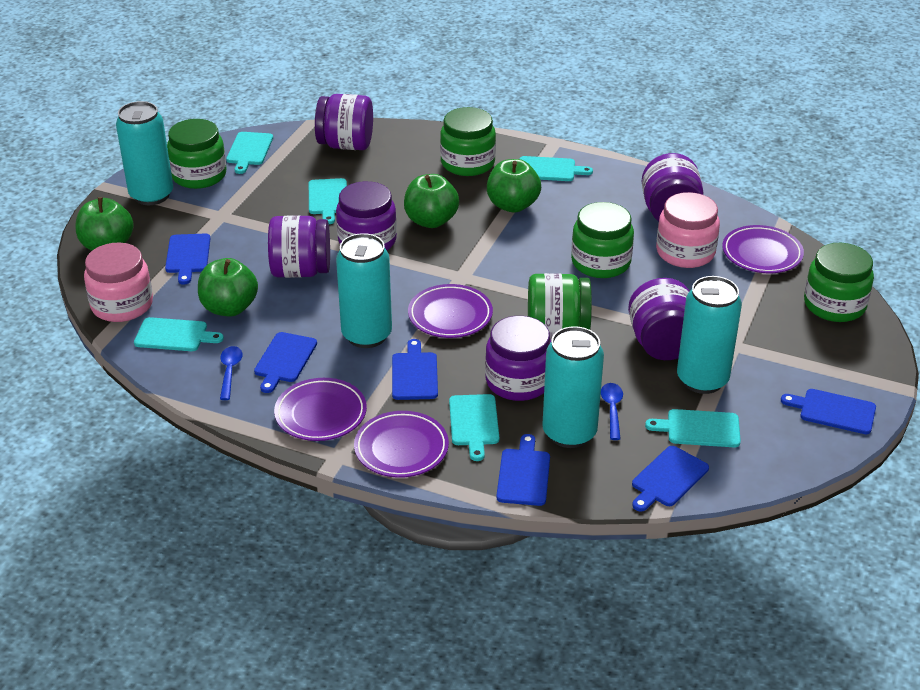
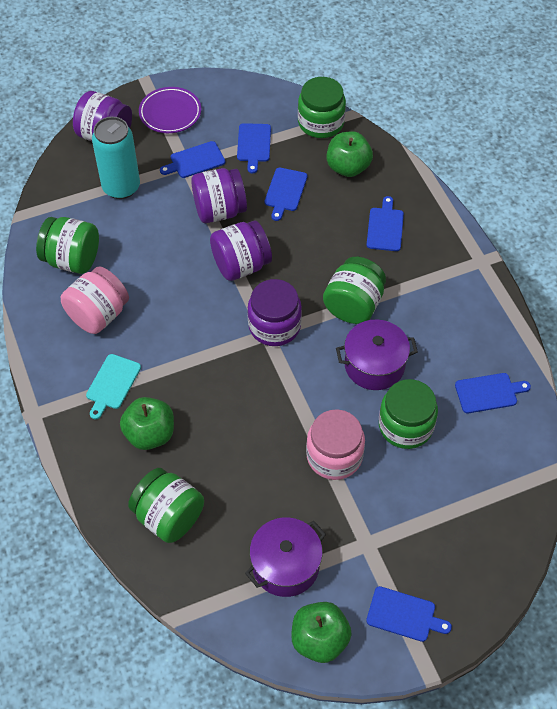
blue spoon: [220,346,242,400] [601,383,623,440] = 2 -> none = 0
green apple: [76,197,134,251] [198,258,258,317] [404,174,459,228] [487,159,541,212] = 4 -> [120,397,174,450] [291,602,352,663] [326,131,373,177] = 3
purple jar: [268,215,330,278] [315,94,373,150] [336,181,397,250] [485,316,551,401] [628,278,690,360] [642,153,703,222] = 6 -> [73,91,132,141] [191,168,247,223] [210,221,272,281] [247,279,302,346] = 4
purple plate: [274,378,367,441] [354,411,449,478] [408,284,493,338] [722,225,804,273] = 4 -> [139,87,201,133] = 1
purple pot: none = 0 -> [245,518,326,597] [336,320,418,390] = 2
turquoise can: [116,101,173,205] [336,233,392,348] [542,326,604,448] [677,276,742,394] = 4 -> [92,117,140,199] = 1
turquoise cutting board: [134,317,224,351] [226,132,273,174] [309,178,347,224] [449,394,499,461] [520,156,593,181] [645,409,741,447] = 6 -> [86,354,141,420] = 1

